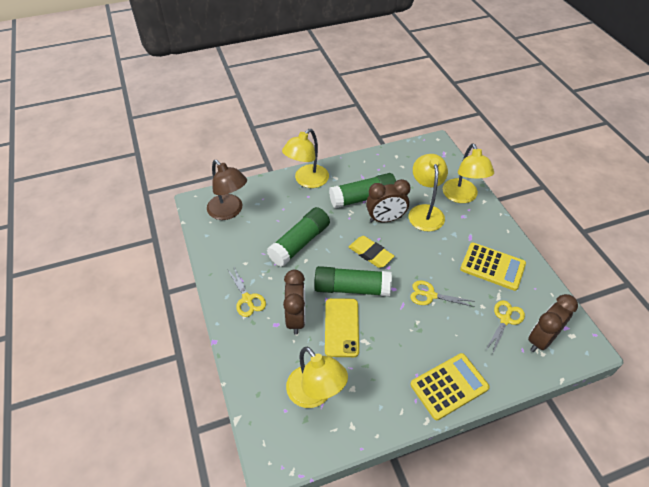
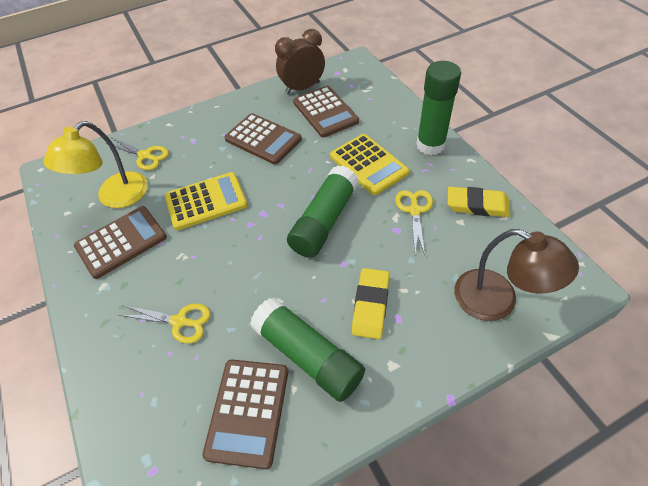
brown calculator: none = 0 -> [74,206,167,279] [202,360,288,469] [225,113,302,164] [293,86,359,137] = 4
brown clock: [283,269,305,335] [366,179,411,222] [528,294,578,352] = 3 -> [275,29,325,94] = 1
yellow eraser: [349,236,394,268] = 1 -> [352,268,390,339] [448,187,510,217] = 2
yellow lamp: [282,129,329,188] [286,347,348,408] [409,154,448,232] [443,143,494,203] = 4 -> [43,121,148,208] = 1
yellow phone: [325,298,359,357] = 1 -> none = 0

